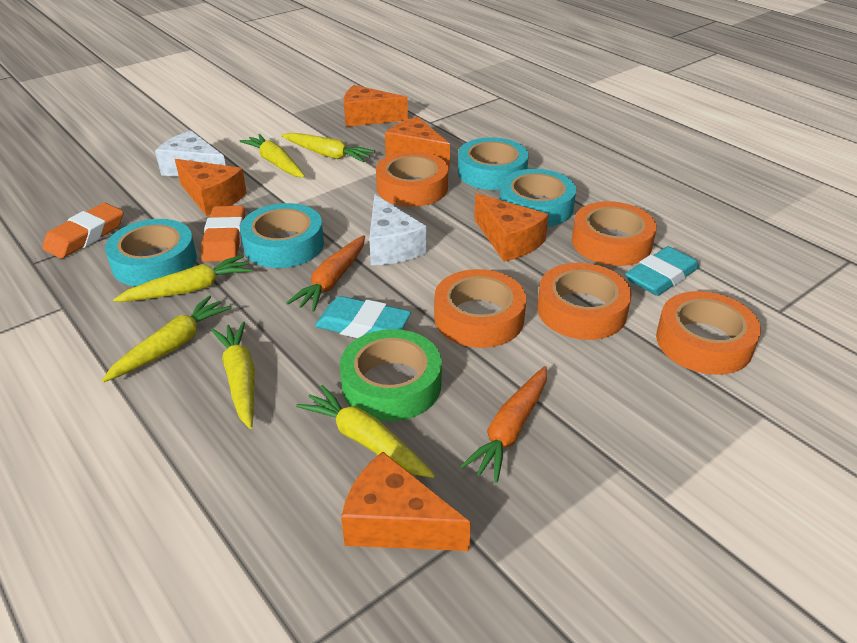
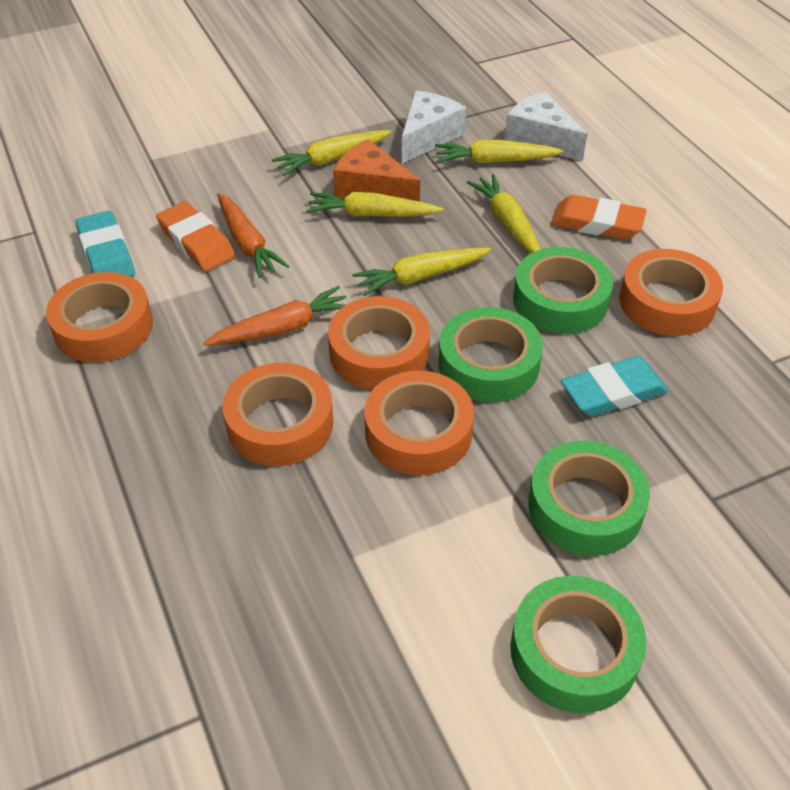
green tape: [340,329,442,421] = 1 -> [438,307,543,402] [510,576,646,713] [513,247,613,334] [528,440,650,556] = 4
orange cheese: [175,159,247,216] [341,452,471,551] [344,85,408,127] [385,117,450,169] [474,193,549,262] = 5 -> [333,139,420,202] = 1
turquoise tape: [105,219,197,286] [240,203,324,268] [458,137,529,190] [500,169,576,227] = 4 -> none = 0
yellow carrot: [102,295,232,382] [113,255,252,302] [211,322,255,429] [239,134,305,178] [281,133,375,162] [296,385,435,478] = 6 -> [271,130,392,176] [306,192,444,217] [352,248,491,296] [435,140,564,164] [467,174,541,254] = 5

